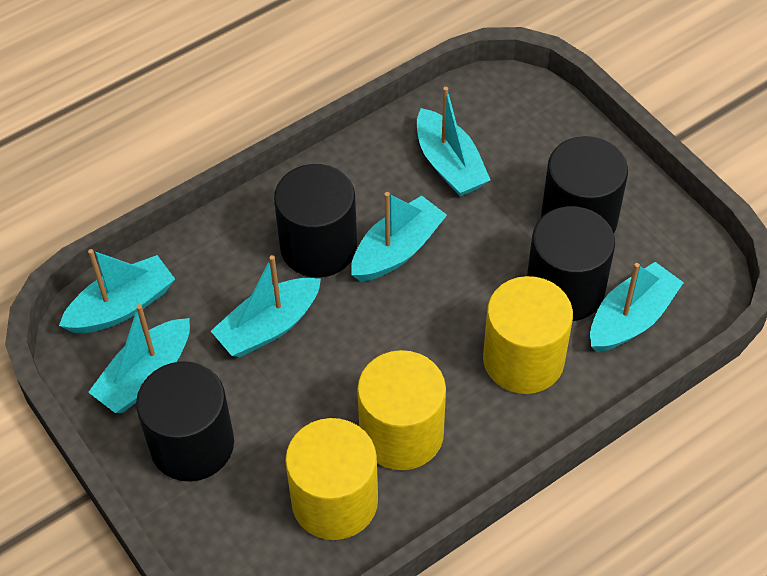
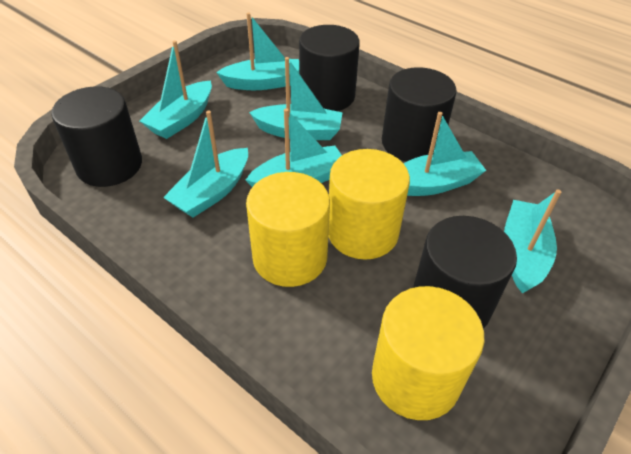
turquoise boat: [59,249,175,333] [88,304,190,413] [211,255,321,357] [351,192,447,282] [417,87,490,196] [590,262,684,352] = 6 -> [140,41,212,139] [163,110,248,218] [216,12,299,90] [246,108,342,187] [249,57,343,140] [404,112,486,196] [504,189,561,294] = 7

